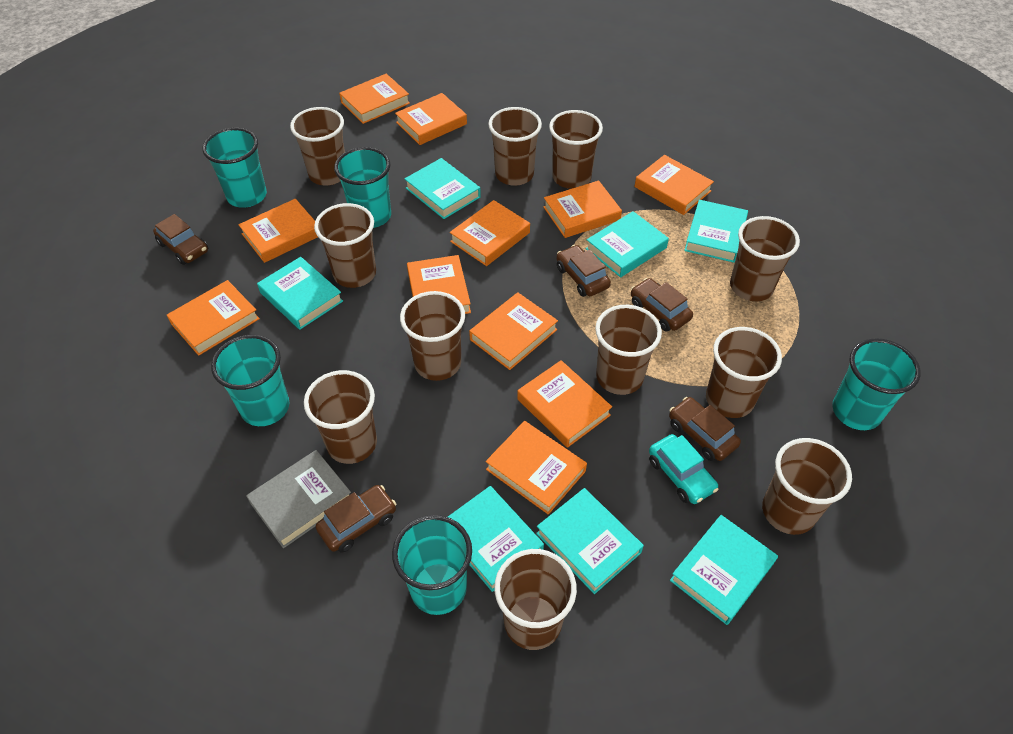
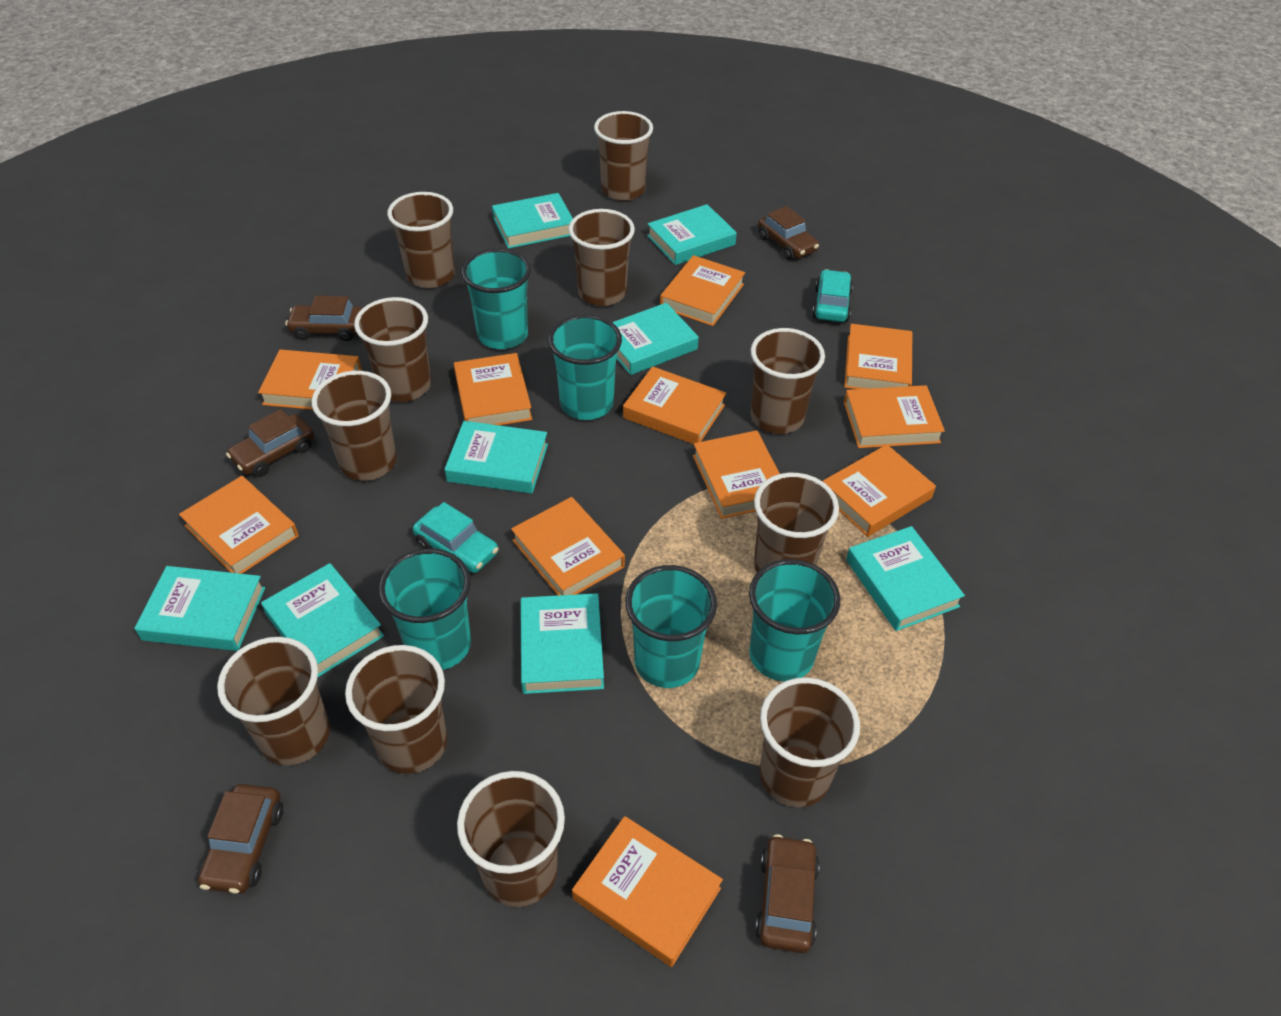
grey book: [246,450,351,548] = 1 -> none = 0
turquoise book: [257,257,343,330] [404,158,481,219] [448,486,544,592] [536,488,644,594] [586,211,669,278] [670,515,778,625] [684,200,748,263] = 7 -> [134,566,265,651] [261,563,384,678] [445,421,548,494] [492,193,573,249] [520,593,604,694] [612,303,699,375] [647,204,737,265] [846,526,965,631] = 8
turquoise car: [649,434,719,504] = 1 -> [413,502,499,573] [812,269,853,322] = 2

